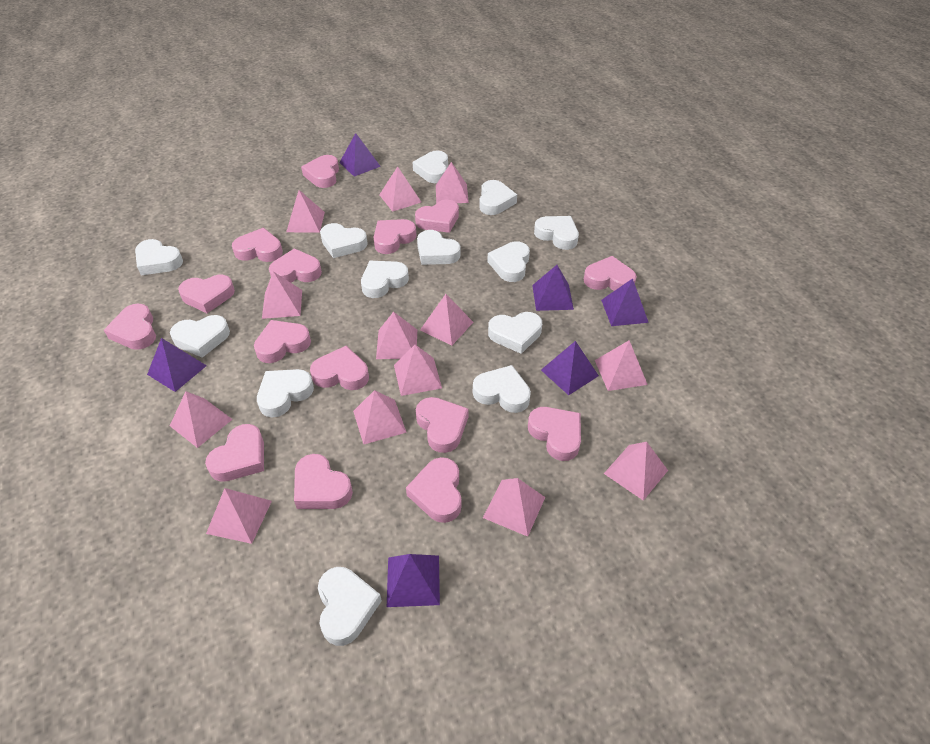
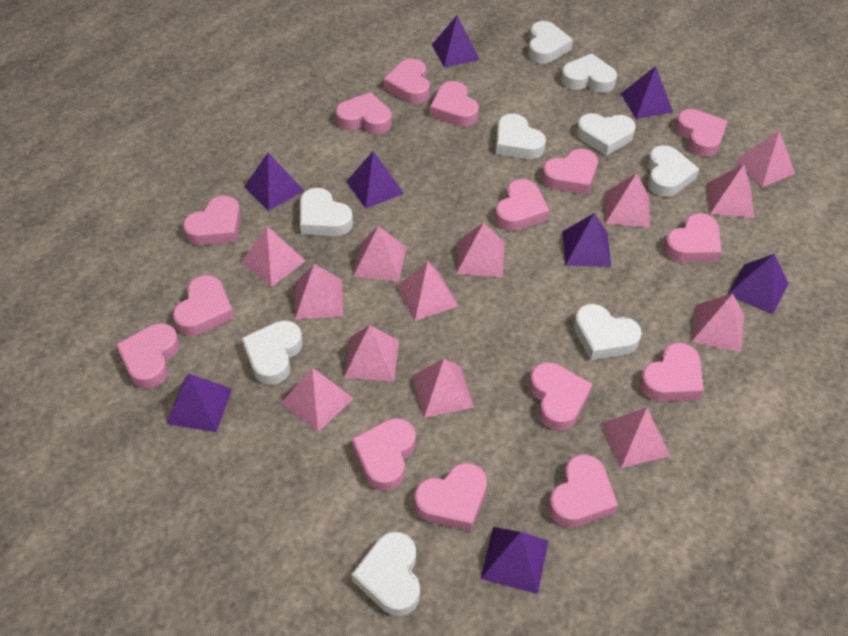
purple pyramid: [147,338,207,392] [339,133,381,177] [387,554,440,607] [532,265,574,311] [541,341,599,395] [601,278,649,326] = 6 -> [166,373,232,432] [244,153,304,211] [346,151,404,209] [432,16,480,67] [481,527,548,594] [562,213,611,267] [621,66,673,119] [727,254,789,315] = 8
white heart: [135,239,183,275] [170,315,230,358] [257,369,314,417] [318,567,382,646] [320,223,368,258] [361,261,409,298] [413,151,448,183] [417,230,461,265] [473,365,531,413] [479,180,517,215] [487,241,530,282] [488,312,542,354] [534,216,579,250] = 13 -> [241,320,303,385] [300,188,353,236] [351,532,420,616] [496,114,546,159] [528,21,573,64] [561,54,617,93] [574,304,642,360] [576,113,636,156] [647,145,699,197] = 9

